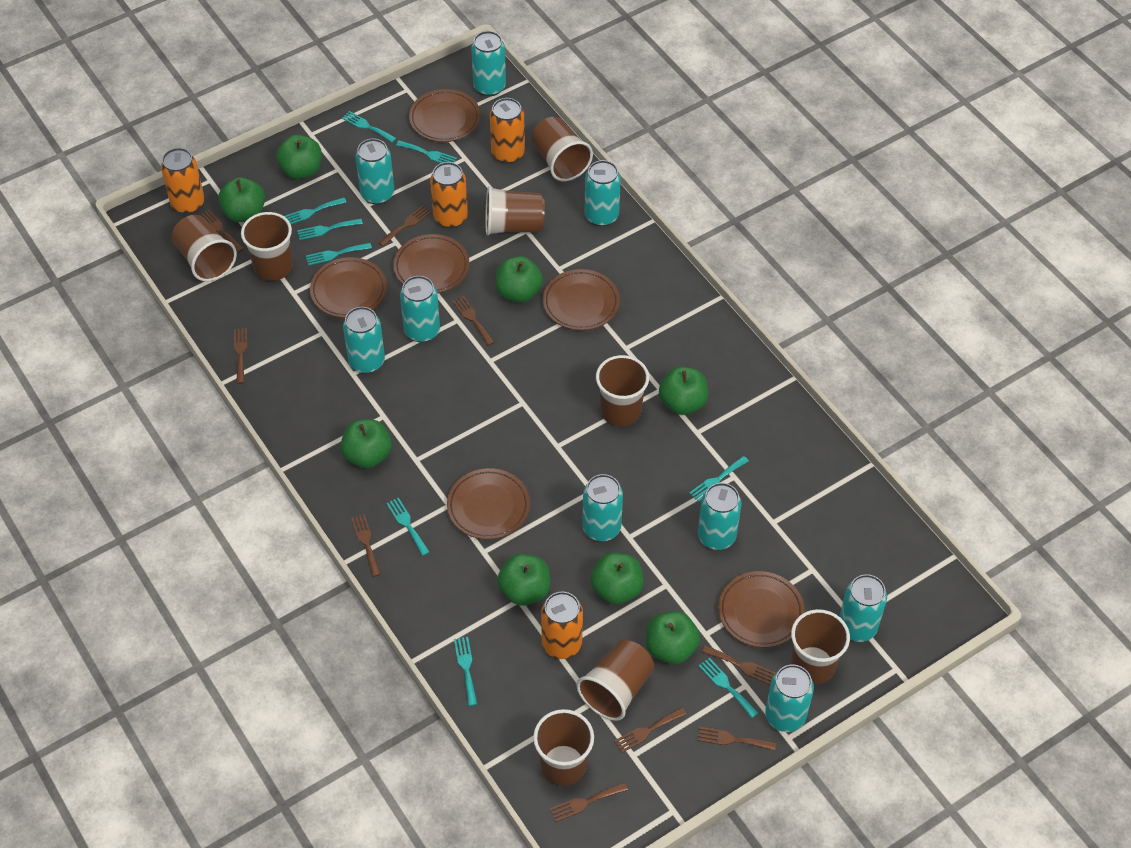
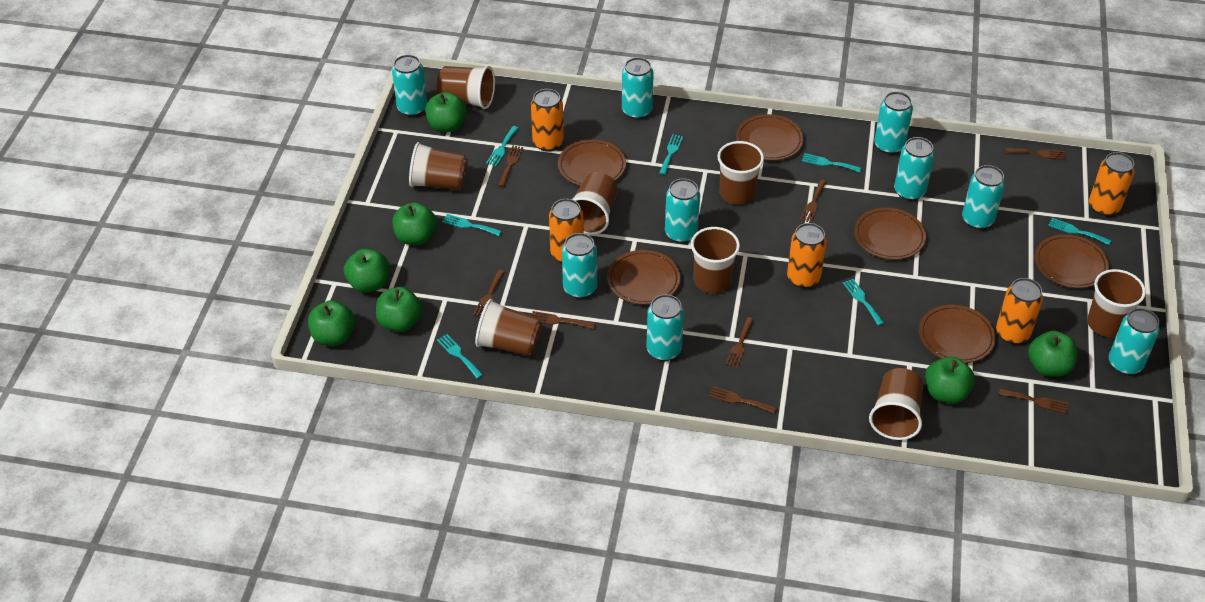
brown fork: [199,210,244,253] [234,328,247,384] [351,514,381,577] [378,206,432,246] [453,296,494,346] [550,782,628,822] [614,707,687,753] [697,727,776,751] [702,645,775,685] = 9 -> [473,270,505,317] [498,145,523,187] [532,311,595,329] [709,386,776,413] [725,317,754,368] [800,180,826,223] [999,389,1069,414] [1005,148,1066,160] = 8
green apple: [218,177,265,222] [276,135,322,179] [340,419,392,468] [495,256,543,303] [497,554,551,606] [591,553,644,604] [646,611,700,664] [659,367,708,415] = 8 -> [308,300,355,346] [344,249,389,293] [376,287,423,332] [392,202,437,245] [425,92,467,132] [925,357,975,404] [1028,331,1078,377] = 7
orange can: [161,148,205,214] [430,162,468,228] [490,98,525,164] [541,591,583,659] = 4 -> [531,89,564,152] [549,199,584,263] [787,223,827,289] [996,278,1043,344] [1089,152,1135,216] = 5
turquoise fork: [284,197,347,224] [297,219,363,240] [306,243,372,266] [342,111,396,143] [386,497,429,556] [396,140,457,163] [454,637,477,706] [689,456,749,502] [699,658,758,718] = 9 -> [437,334,483,379] [442,214,502,236] [486,126,518,166] [659,134,683,175] [802,153,861,172] [843,279,884,326] [1048,218,1112,245] = 7

